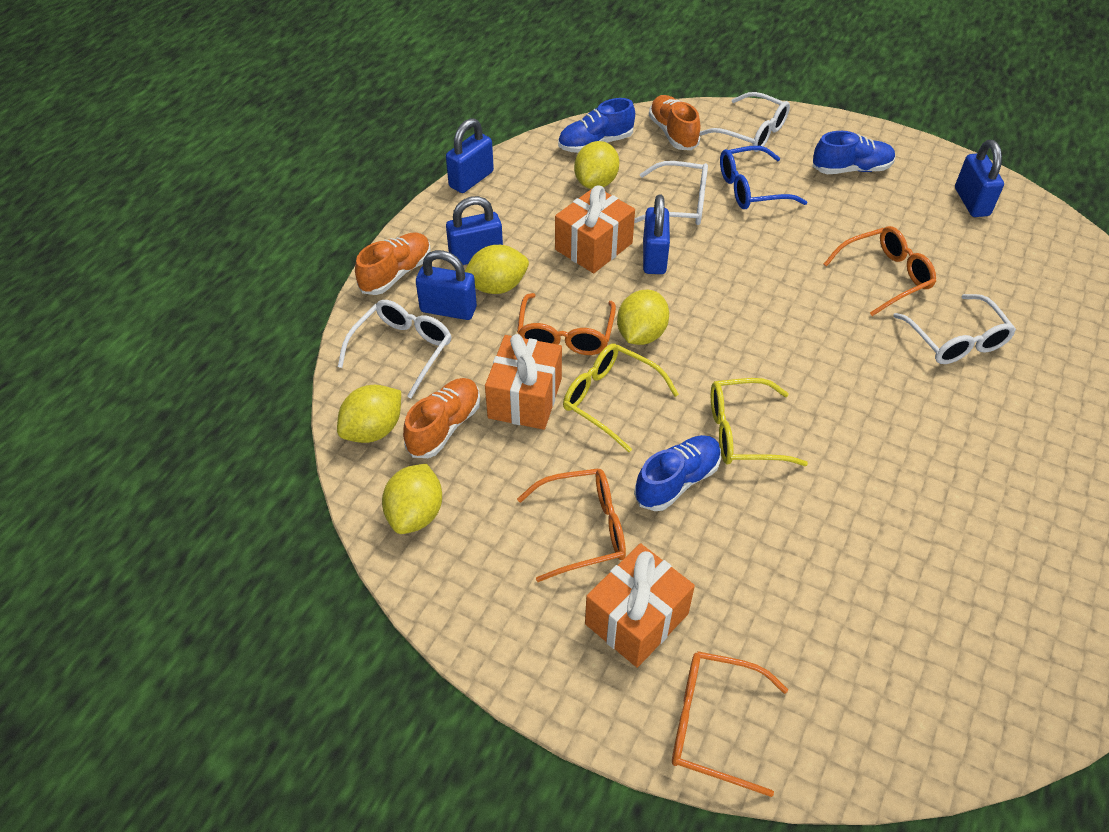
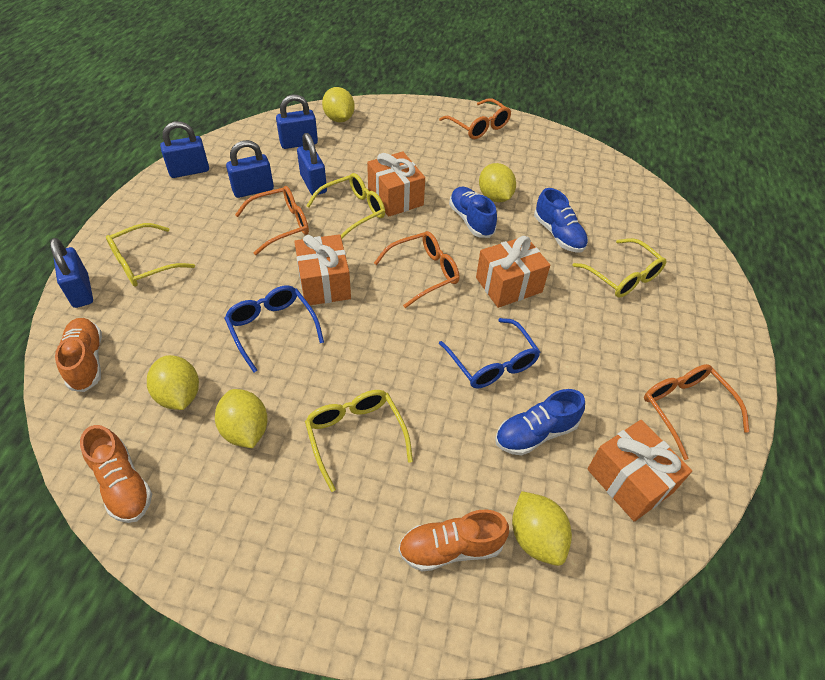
blue glasses: [720,146,807,209] = 1 -> [224,285,324,372] [439,318,540,388] = 2
orange gift: [485,334,562,430] [555,186,635,273] [585,543,695,668] = 3 -> [294,234,351,305] [367,151,425,217] [476,236,550,308] [587,420,692,521] = 4
white glasses: [338,300,452,398] [634,161,708,225] [699,92,790,152] [893,294,1016,364] = 4 -> none = 0
yellow glasses: [563,344,679,452] [711,378,808,466] = 2 -> [106,223,195,287] [305,390,413,492] [306,173,385,239] [572,238,666,298] = 4

